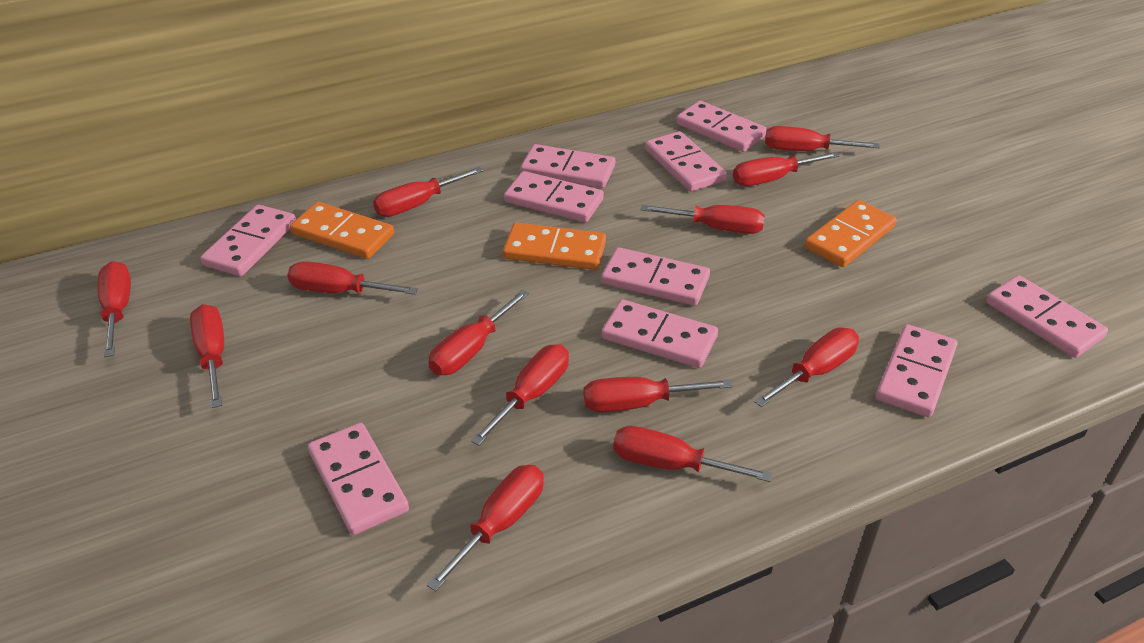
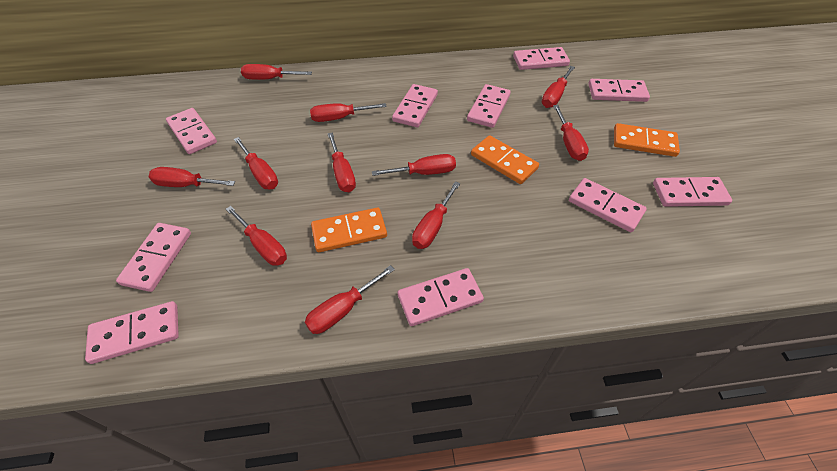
red screwdriver: [98,261,131,357] [190,304,224,408] [287,261,418,295] [373,167,483,217] [427,465,544,591] [428,290,529,375] [471,344,569,445] [584,377,732,412] [613,426,772,482] [641,205,765,234] [733,152,840,186] [754,328,859,407] [765,126,880,151] = 13 -> [149,167,235,187] [226,206,287,266] [234,137,278,189] [241,64,312,80] [305,265,395,334] [310,103,387,122] [327,132,356,192] [372,154,456,176] [412,181,460,249] [542,66,575,108] [553,105,589,161] = 11

